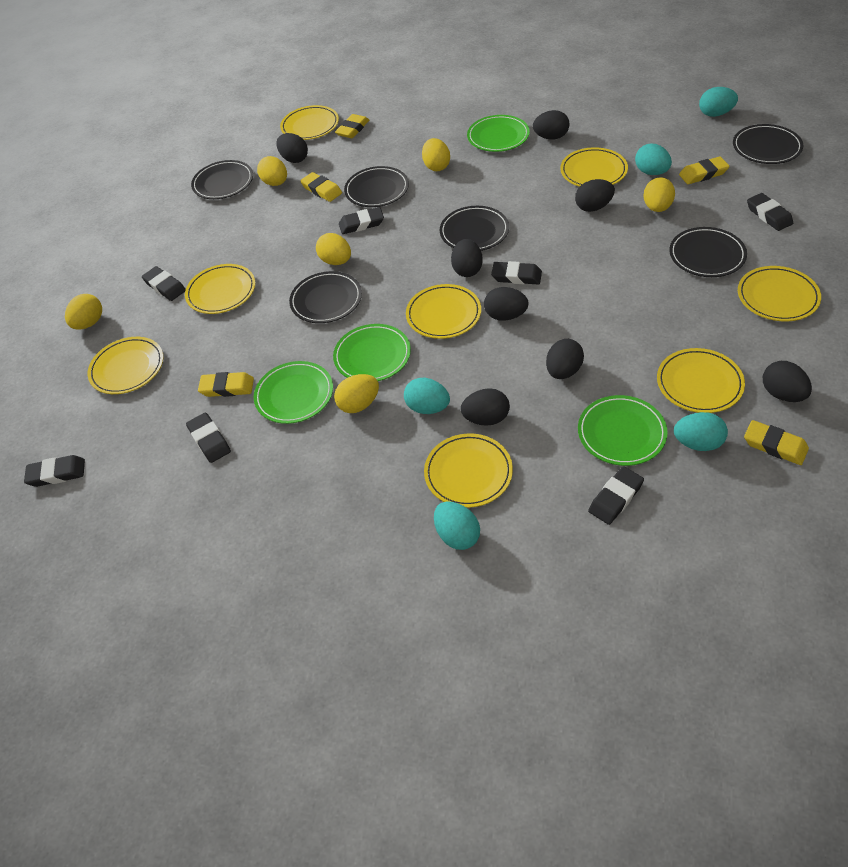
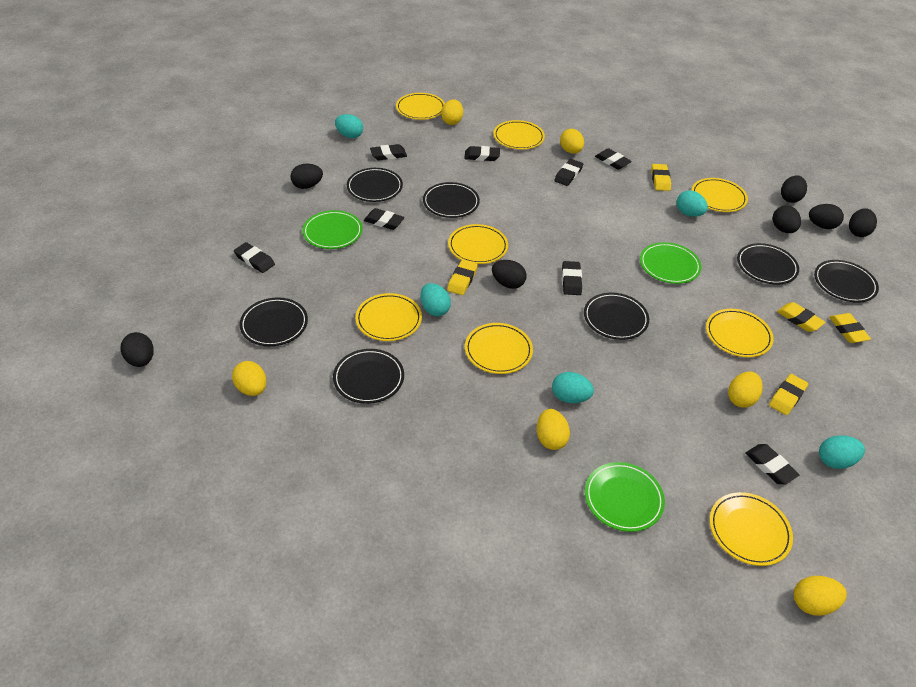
black egg: [276,133,308,163] [451,239,483,277] [461,388,510,426] [484,287,529,321] [533,110,569,140] [546,339,584,379] [575,179,615,212] [763,361,812,402] = 8 -> [121,332,154,367] [290,164,323,189] [492,260,526,289] [773,205,801,233] [781,175,807,203] [809,204,844,229] [849,208,877,237] = 7
black eraser: [24,455,85,487] [142,266,186,301] [186,413,231,463] [339,207,384,234] [491,261,542,284] [588,466,644,525] [747,193,793,231] = 7 -> [234,242,275,273] [364,208,405,230] [370,144,407,160] [464,146,500,161] [554,159,583,186] [562,261,582,295] [595,148,632,170] [745,444,800,484] = 8
black plate: [191,160,253,199] [289,271,362,323] [344,166,409,207] [440,206,509,251] [669,227,747,277] [733,124,803,164] = 6 -> [239,297,308,346] [333,349,404,404] [347,168,403,202] [423,182,480,218] [584,293,649,340] [737,243,799,285] [814,260,879,303] = 7
green plate: [254,361,333,424] [333,324,411,381] [467,115,530,152] [578,395,668,466] = 4 -> [303,210,363,249] [585,462,665,532] [640,242,701,284] = 3

